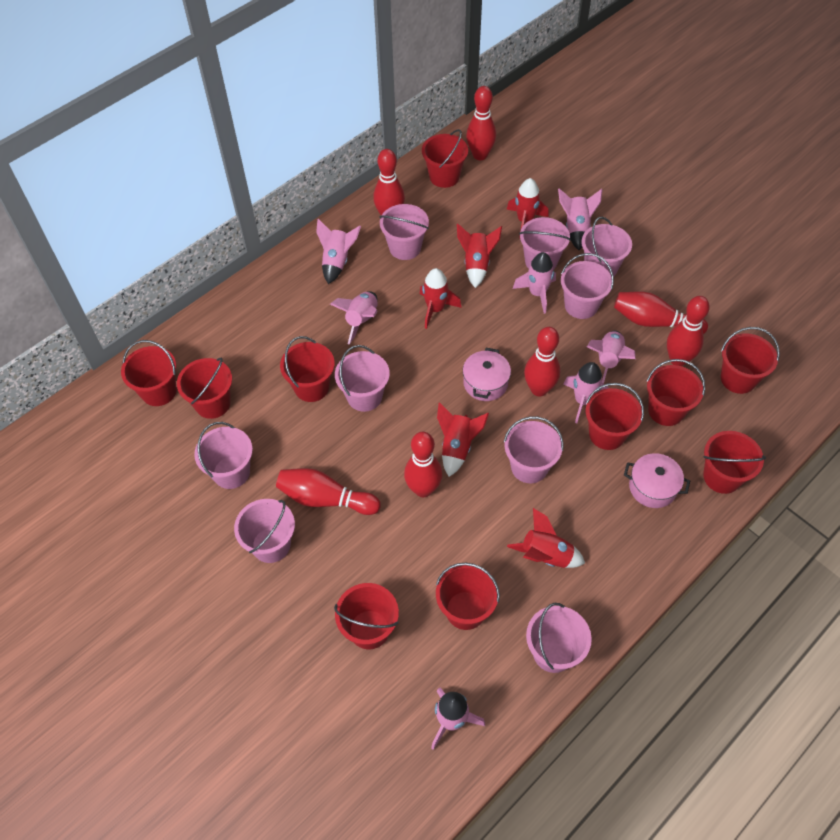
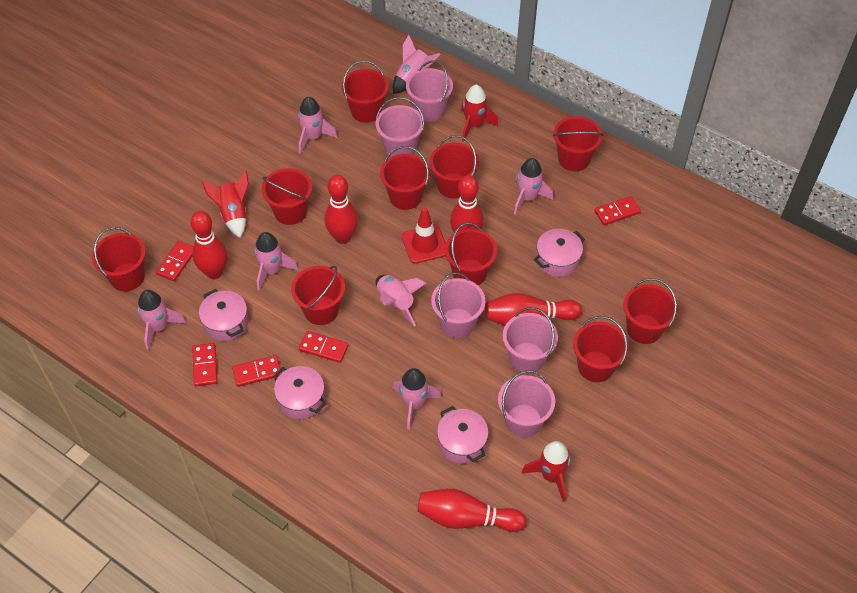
pink bucket: [194,422,253,489] [234,499,295,563] [335,345,390,412] [379,204,429,260] [504,416,564,483] [519,217,571,270] [526,603,592,673] [561,253,614,319] [581,217,632,276] = 9 -> [376,97,424,157] [406,60,453,122] [431,272,485,338] [498,370,555,437] [503,307,558,372] = 5
pink pot: [463,348,511,401] [624,453,690,508] = 2 -> [199,289,248,341] [273,366,327,419] [437,406,489,464] [534,229,585,277] = 4
red bowling pin: [276,468,381,515] [373,149,405,215] [404,432,442,497] [466,86,496,160] [524,327,560,396] [614,292,708,334] [667,296,710,366] = 7 -> [190,211,227,279] [324,175,358,244] [417,489,526,532] [450,175,484,232] [485,293,582,326] = 5
red domino: none = 0 -> [156,241,193,281] [192,343,218,386] [232,355,282,387] [299,331,349,363] [595,196,641,226] = 5
red rocket: [420,268,461,329] [437,402,489,477] [457,224,502,288] [507,178,549,239] [507,508,585,568] = 5 -> [202,171,249,238] [461,85,499,142] [522,441,570,502] = 3
red traffic cone: none = 0 -> [402,207,446,264] = 1

